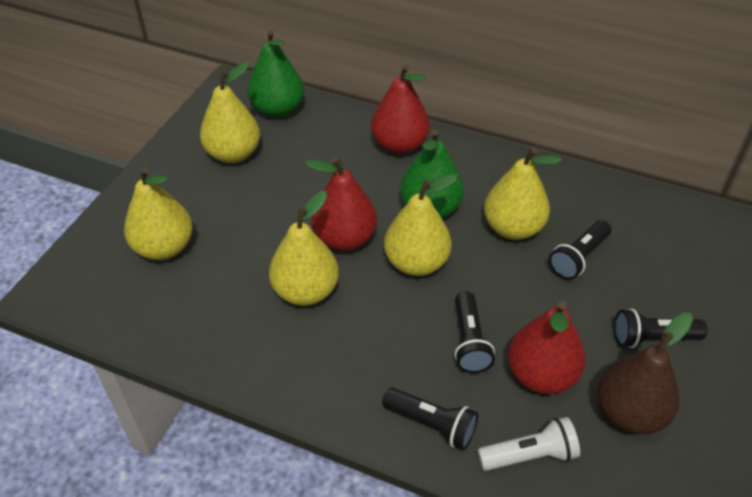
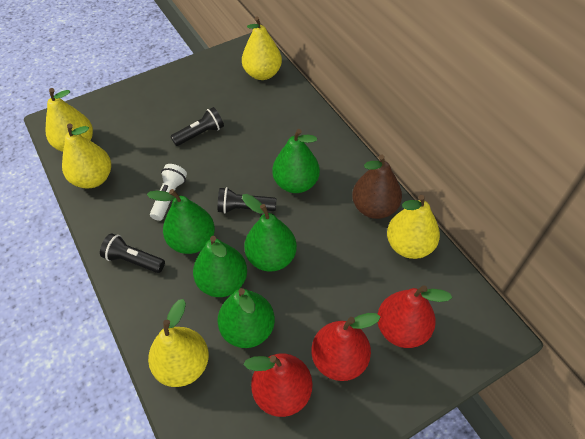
black flashlight: [382,387,478,450] [454,291,495,373] [549,220,611,280] [614,308,707,348] = 4 -> [100,233,165,273] [171,107,224,146] [218,187,277,214] = 3
green pear: [248,30,304,118] [400,129,464,218] = 2 -> [147,189,215,254] [193,236,247,297] [218,288,275,348] [242,194,297,272] [272,129,320,193] = 5

